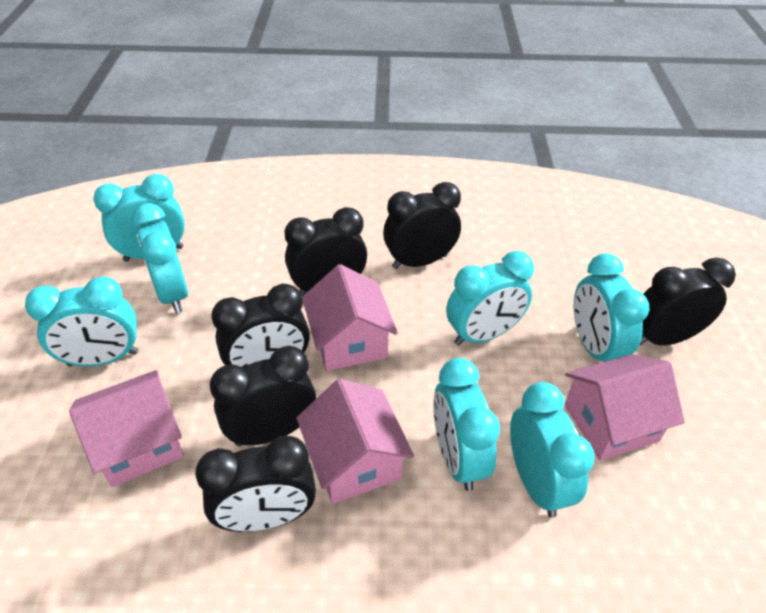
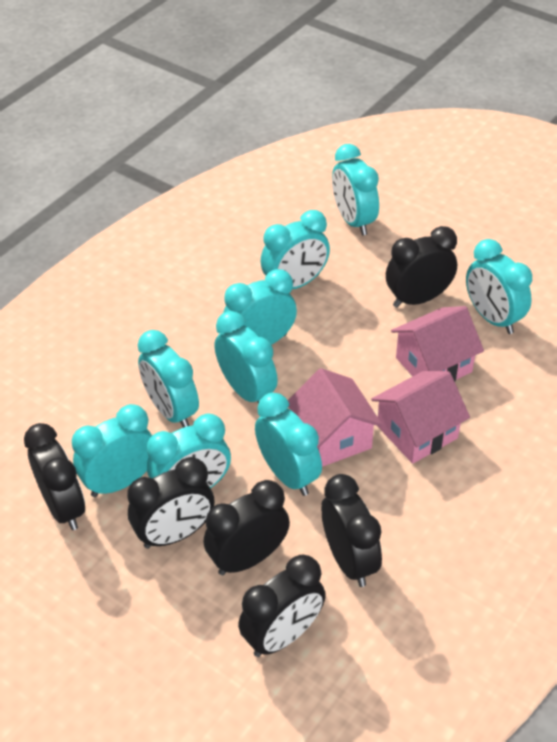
pink house: [69,370,184,487] [296,379,414,504] [302,264,398,371] [565,354,685,461] = 4 -> [288,368,382,467] [371,371,470,464] [391,306,484,382] = 3
turquoise clock: [25,276,138,366] [93,174,185,262] [132,203,188,313] [433,358,500,491] [446,251,534,346] [510,382,595,518] [574,254,650,362] = 7 -> [72,404,152,497] [138,330,199,428] [147,413,231,488] [214,311,278,404] [223,269,297,345] [255,393,322,496] [261,210,330,289] [332,144,379,236] [466,239,532,334] = 9

